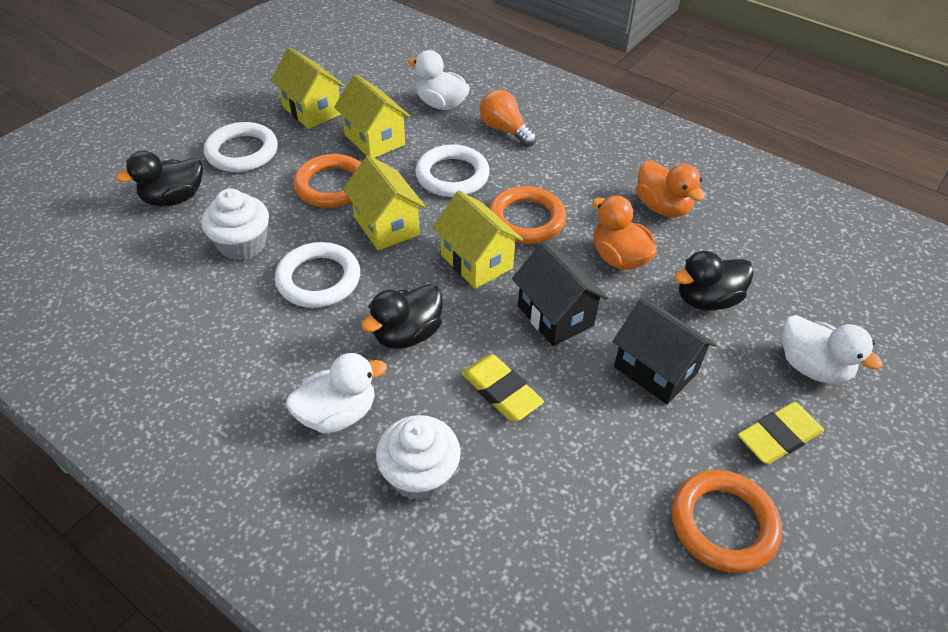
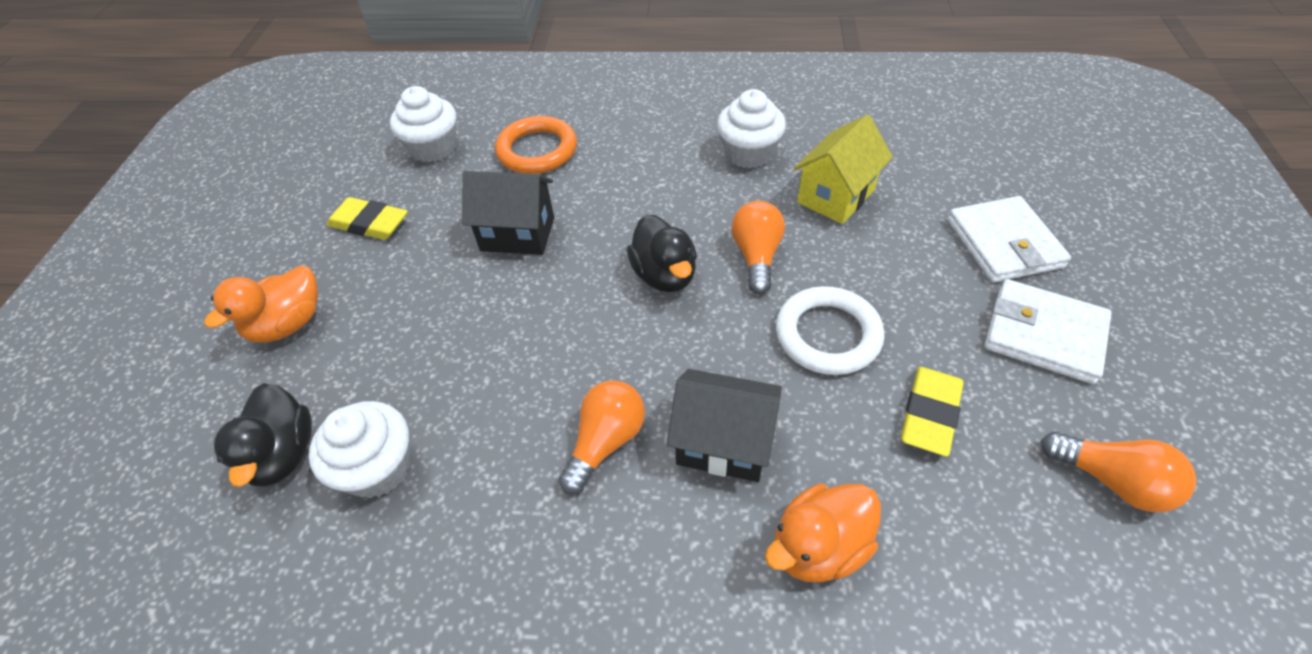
black duck: [116,151,203,207] [361,284,443,349] [674,251,754,311] = 3 -> [214,383,312,487] [627,214,697,292] = 2
orange light bulb: [480,90,537,147] = 1 -> [559,380,645,495] [731,201,785,294] [1041,432,1196,512] = 3
orange ring: [293,154,361,208] [489,186,566,244] [672,470,782,573] = 3 -> [495,116,577,174] = 1
white cupcake: [202,189,269,261] [376,415,461,501] = 2 -> [308,401,411,498] [390,86,456,162] [717,89,786,168] = 3
white duck: [286,353,387,433] [408,50,470,110] [782,315,883,384] = 3 -> none = 0
white ring: [204,122,278,172] [275,242,360,308] [415,145,490,197] = 3 -> [776,286,884,375] = 1
white wallet: none = 0 -> [947,196,1071,282] [985,279,1112,384] = 2
yellow house: [271,47,345,129] [334,74,410,158] [343,155,426,251] [432,191,523,289] = 4 -> [794,115,893,224] = 1

